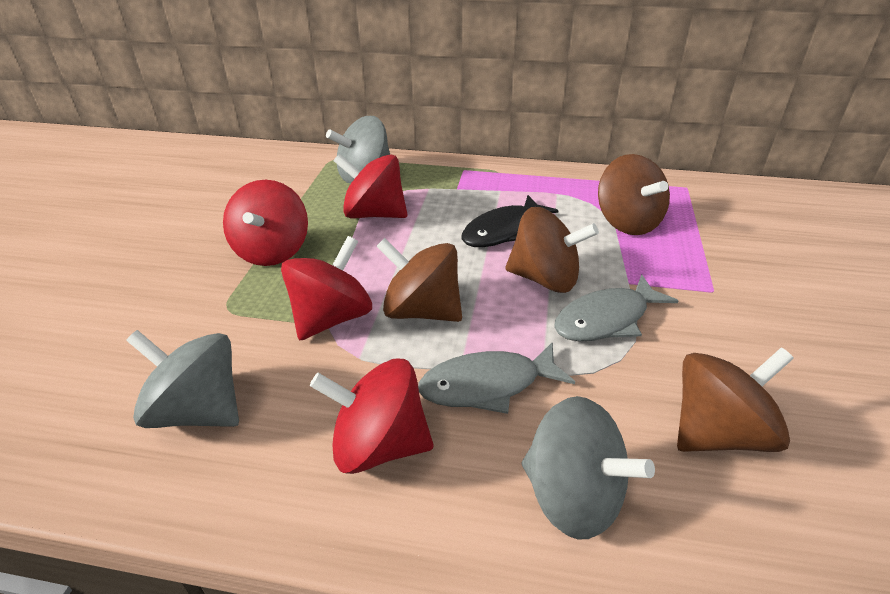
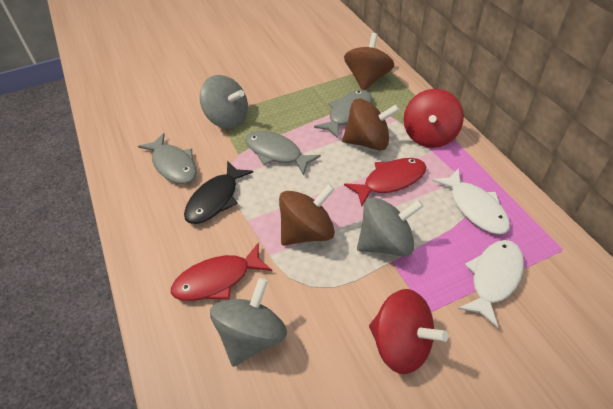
brown spinning top: [376,238,462,322] [505,207,599,293] [598,154,670,235] [677,348,794,452] = 4 -> [279,184,335,245] [342,99,400,151] [344,33,394,90] = 3
grey fish: [418,342,575,414] [554,274,678,341] = 2 -> [138,133,197,184] [245,131,321,176] [314,90,372,138] = 3
red fish: none = 0 -> [171,243,272,301] [344,158,426,206] = 2
red spinning top: [223,180,308,266] [281,236,372,341] [310,358,433,474] [333,154,407,218] = 4 -> [369,289,449,374] [404,89,464,148] = 2
white fish: none = 0 -> [432,168,510,234] [458,240,524,328] = 2

